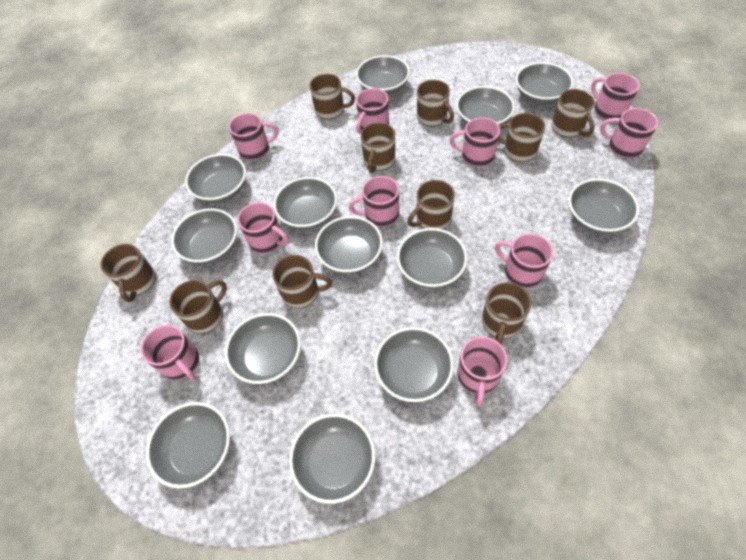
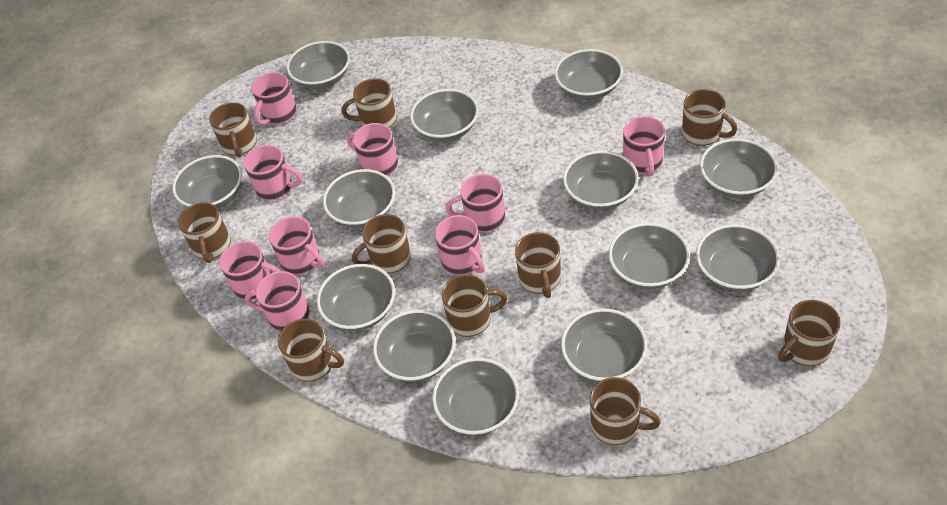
pink mug: [141,325,199,381] [229,113,278,160] [237,202,289,253] [349,176,399,227] [356,88,389,135] [449,117,500,167] [457,336,508,407] [495,233,554,288] [591,73,640,120] [600,108,658,158] = 10 -> [219,241,281,300] [244,145,302,200] [245,271,310,332] [251,72,297,125] [269,216,324,275] [347,123,398,176] [435,215,485,275] [446,174,505,232] [623,116,665,176] = 9

